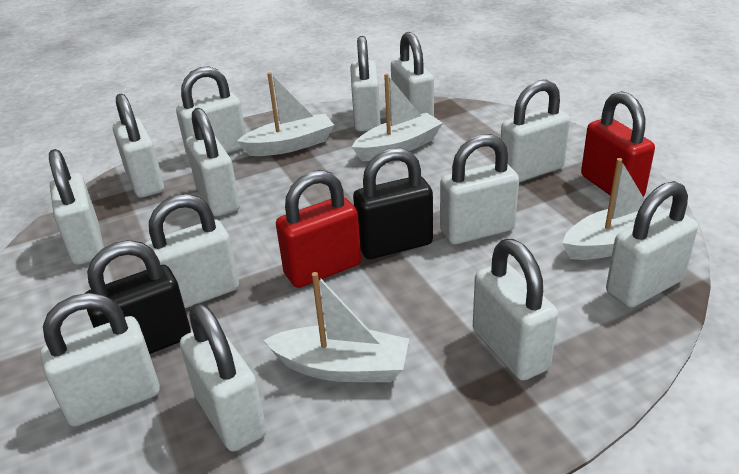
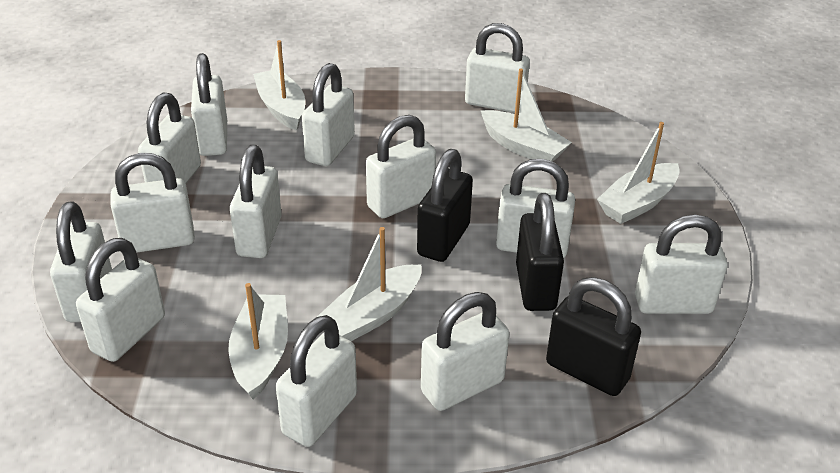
black padlock: [85,240,191,354] [353,148,433,259] = 2 -> [417,149,473,262] [516,193,564,311] [546,277,641,396] = 3
red padlock: [276,170,361,288] [581,91,655,197] = 2 -> none = 0
white boat: [237,72,334,156] [263,272,409,382] [352,74,443,161] [562,158,664,260] = 4 -> [228,283,288,399] [253,40,305,131] [317,227,421,341] [480,69,572,162] [597,122,680,224] = 5

